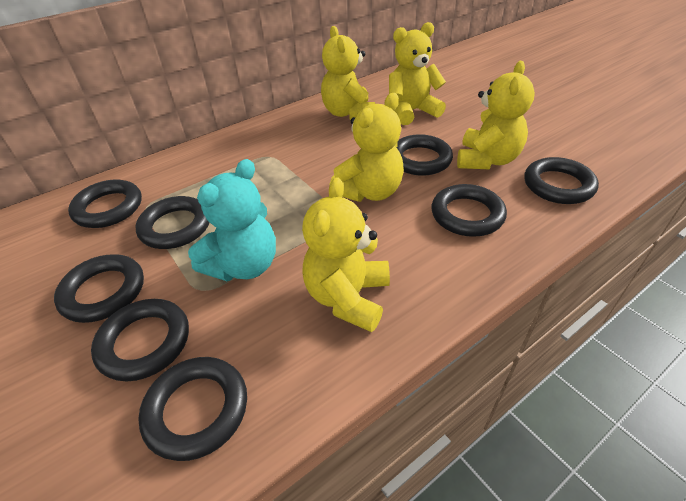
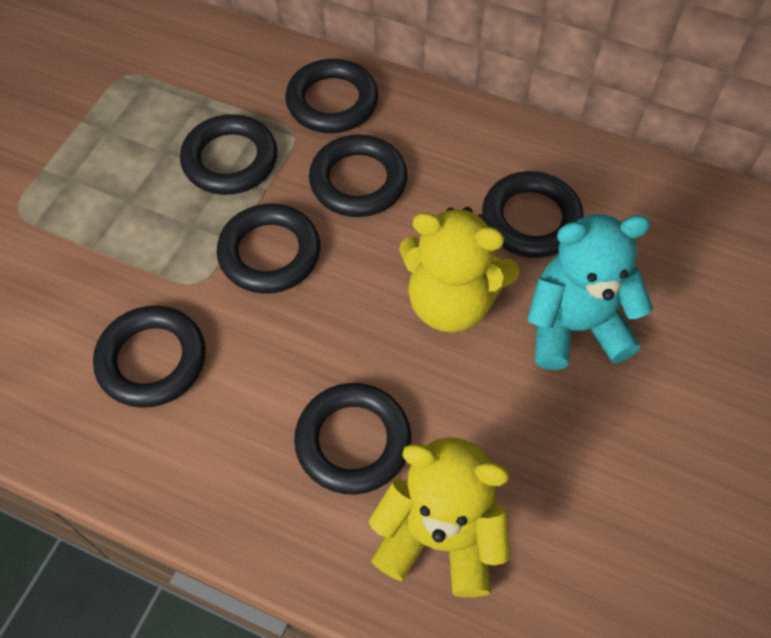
black ring: [54,254,144,323] [68,179,142,228] [91,299,189,381] [135,196,210,249] [138,357,247,461] [397,134,453,176] [432,184,507,237] [524,157,599,204] = 8 -> [93,305,206,408] [180,114,278,195] [217,203,320,294] [285,59,378,133] [294,383,411,495] [309,135,408,217] [482,171,584,258] = 7
yellow teddy bear: [302,177,390,332] [321,26,375,120] [329,93,404,202] [389,22,446,125] [457,61,535,169] = 5 -> [369,437,510,597] [399,207,519,333] = 2

